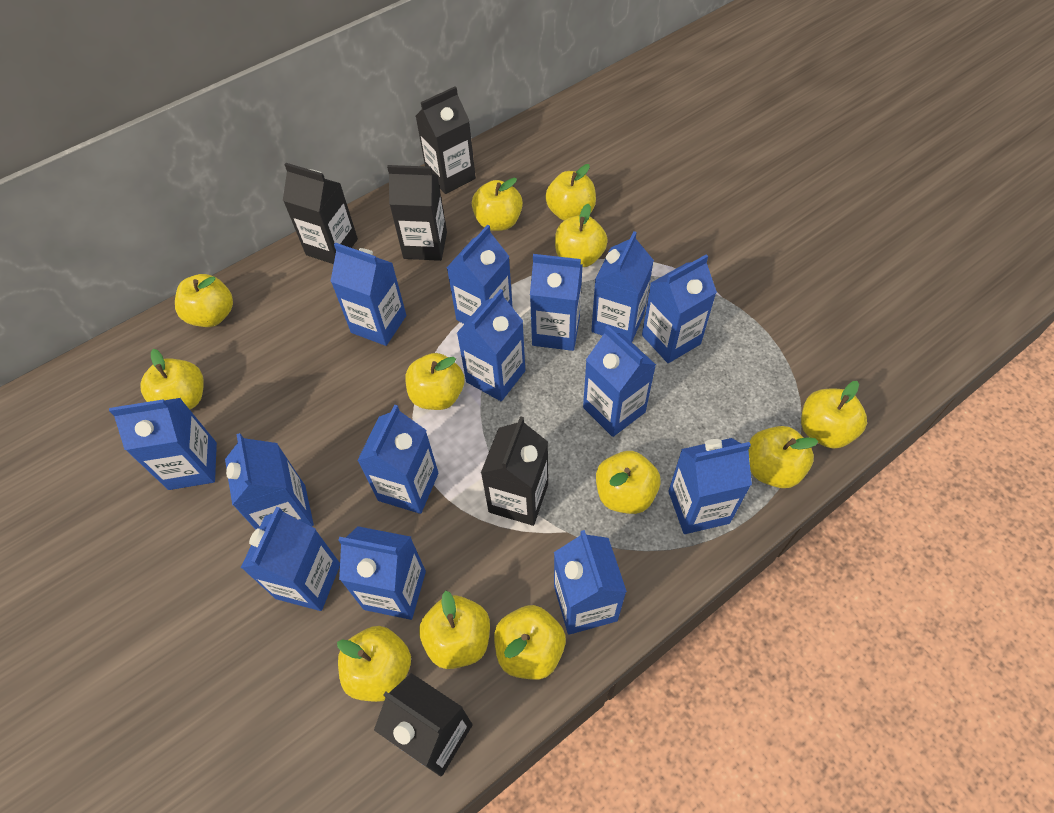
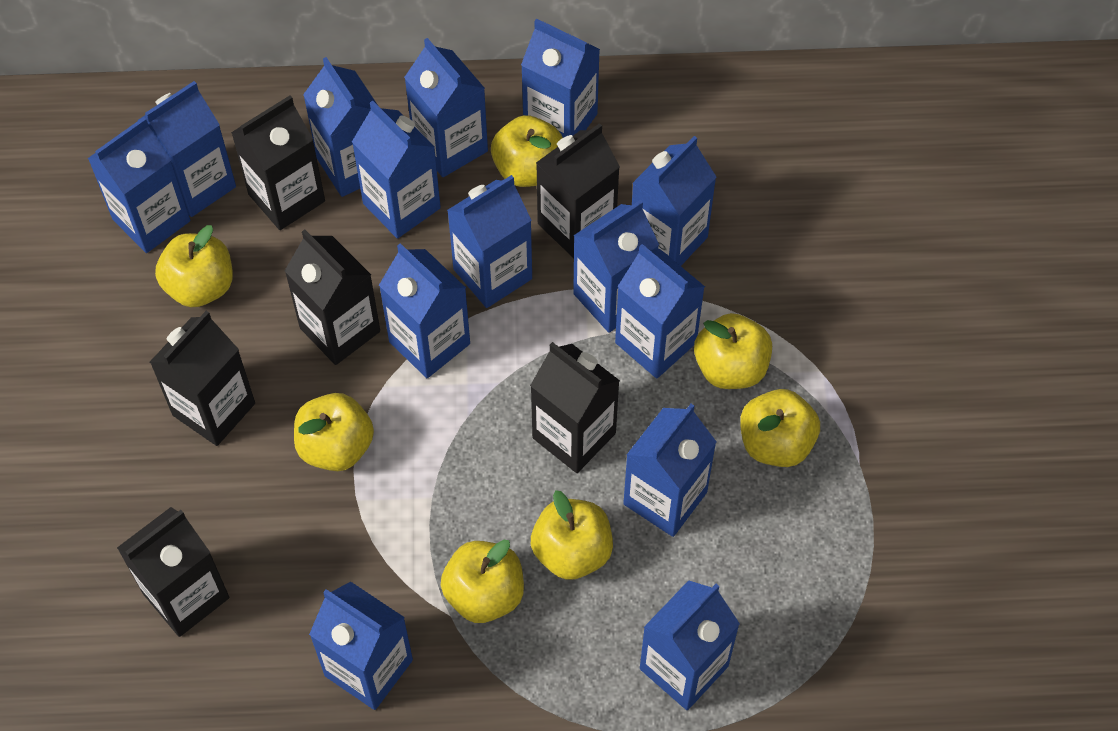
black carton: [283,163,358,264] [374,673,473,776] [387,165,447,261] [416,86,476,194] [481,416,548,526] = 5 -> [117,507,229,637] [150,311,255,446] [231,96,325,230] [285,230,380,365] [530,342,620,473] [536,123,620,258] = 6
yellow apple: [140,349,204,409] [175,274,233,327] [337,626,411,702] [405,353,464,410] [419,591,490,669] [472,178,523,231] [494,605,566,680] [545,164,596,221] [555,204,608,267] [596,451,661,514] [748,426,818,488] [801,381,867,449] = 12 -> [155,225,233,307] [294,393,374,471] [441,540,524,623] [491,115,563,187] [531,490,613,580] [694,313,772,389] [740,389,820,467] = 7

